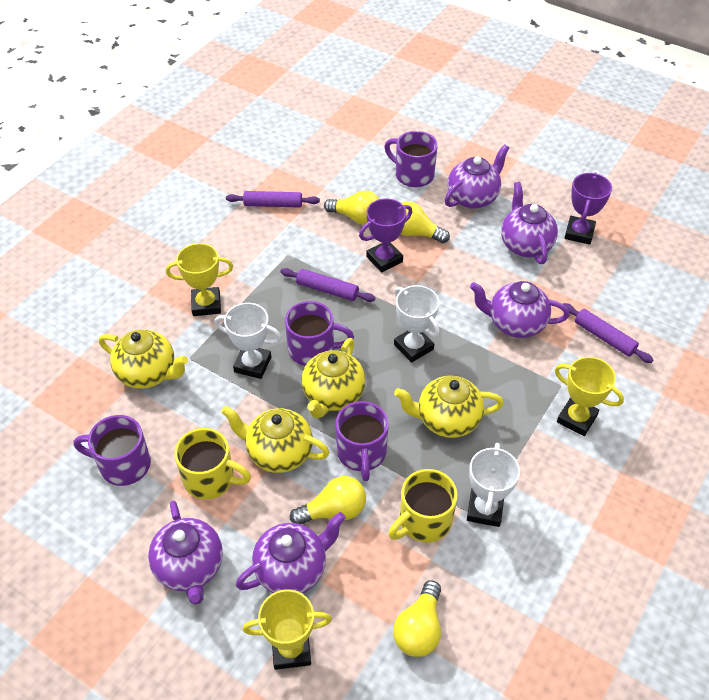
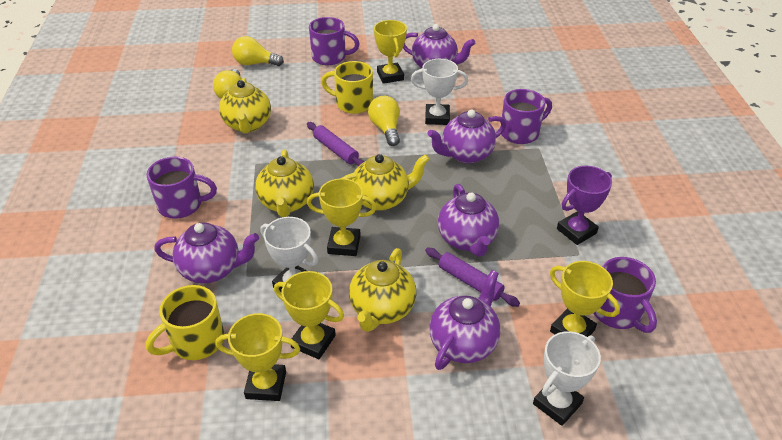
purple rolling pin: [226,191,320,208] [280,268,375,302] [563,303,653,363] = 3 -> [307,122,364,166] [425,248,520,307] = 2
purple trophy: [359,198,412,273] [564,172,612,245] = 2 -> [557,166,612,245] = 1
yellow light bulb: [290,476,366,524] [324,190,379,225] [393,580,441,657] [401,201,450,243] = 4 -> [213,69,242,99] [232,36,284,66] [368,96,400,146] = 3
yellow trophy: [166,243,233,316] [243,589,332,670] [555,357,624,436] = 3 -> [215,313,300,401] [274,271,344,359] [307,178,377,256] [374,20,407,84] [550,261,620,337] = 5

